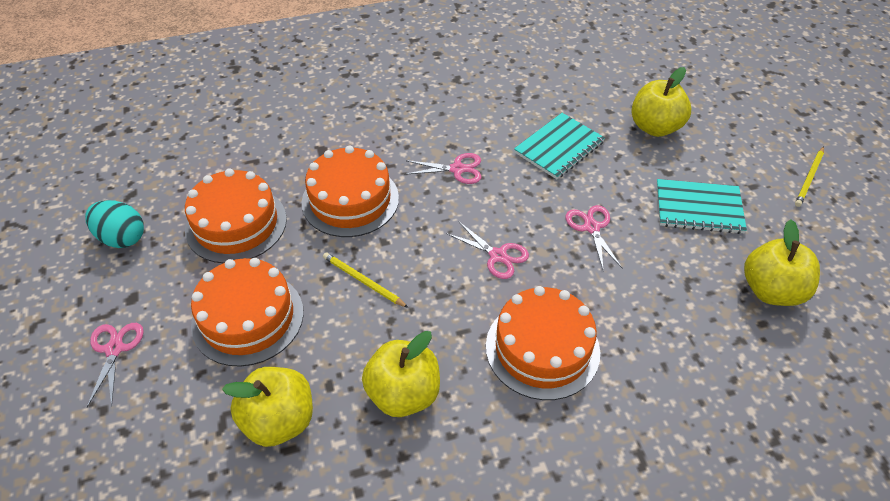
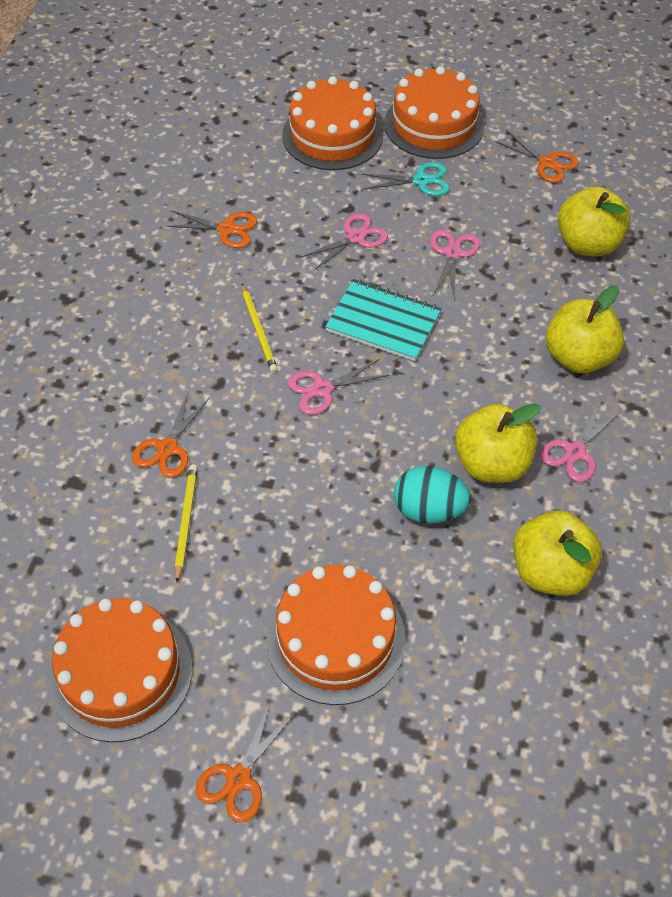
orange scissors: none = 0 -> [132,392,209,478] [165,210,257,248] [195,701,294,822] [495,130,579,183] = 4
turquoise notebook: [514,113,605,179] [656,179,747,234] = 2 -> [325,279,442,361] = 1
turquoise scissors: none = 0 -> [362,162,450,196] = 1

